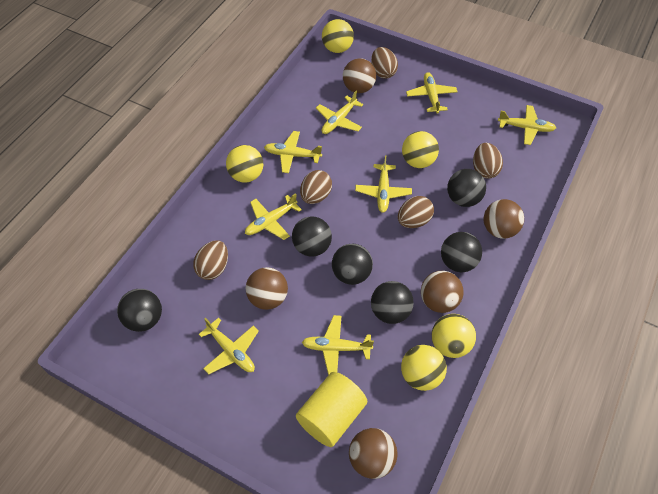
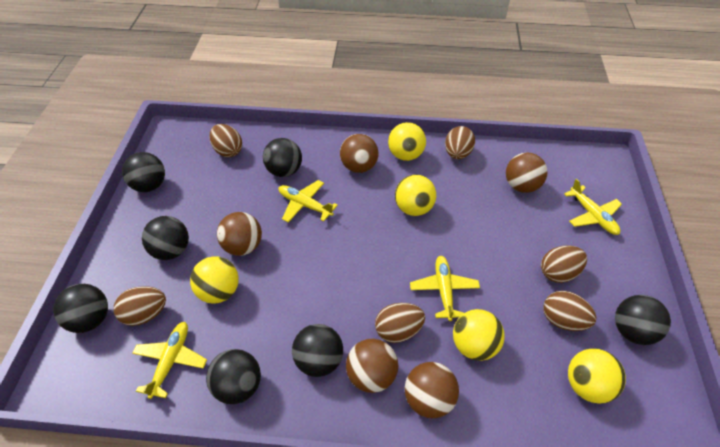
black ball: [117,289,162,332] [292,216,332,257] [332,244,373,285] [371,281,414,324] [441,232,482,272] [447,169,486,207] = 6 -> [53,284,108,333] [122,152,165,192] [142,216,189,260] [206,349,261,404] [263,138,302,177] [292,324,343,377] [615,295,671,345] = 7
brown egg: [193,240,228,280] [300,170,332,204] [371,47,398,79] [398,196,434,228] [473,143,503,179] = 5 -> [114,286,166,326] [209,124,242,157] [375,303,425,343] [445,126,475,159] [541,245,587,283] [543,291,596,331] = 6
yellow cylinder: [296,372,367,447] = 1 -> none = 0
yellow plane: [199,318,259,374] [245,193,302,240] [264,131,322,173] [302,315,374,375] [316,91,363,134] [355,155,412,213] [406,72,458,114] [498,105,556,145] = 8 -> [132,322,207,399] [279,180,338,222] [410,256,480,321] [564,179,622,235] = 4

